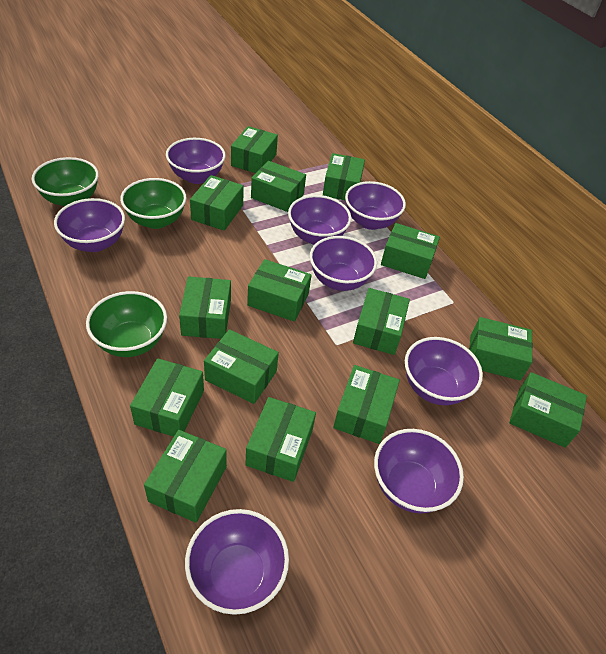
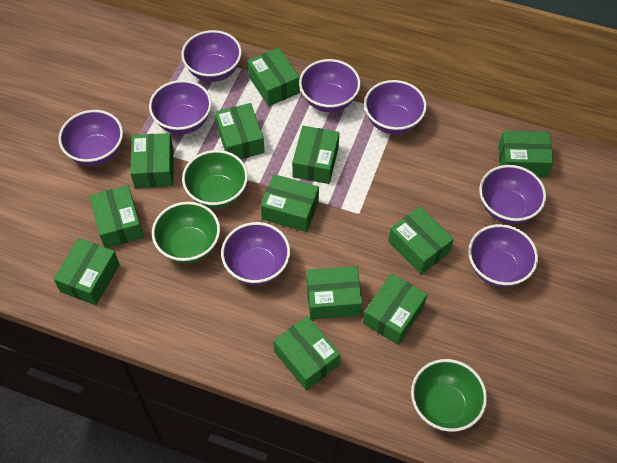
green box: [130,358,204,437] [144,430,227,523] [179,276,231,339] [190,175,244,231] [204,329,279,404] [231,126,278,173] [245,397,316,482] [247,259,311,321] [251,161,306,212] [323,153,365,201] [333,365,400,444] [353,288,410,355] [381,223,440,279] [469,317,533,381] [509,372,587,448] = 15 -> [53,238,120,305] [89,185,144,248] [130,133,173,188] [215,103,265,159] [247,48,300,106] [261,174,319,232] [273,316,340,390] [292,126,339,184] [307,266,362,320] [363,273,427,345] [388,206,454,274] [498,131,554,178] = 12

